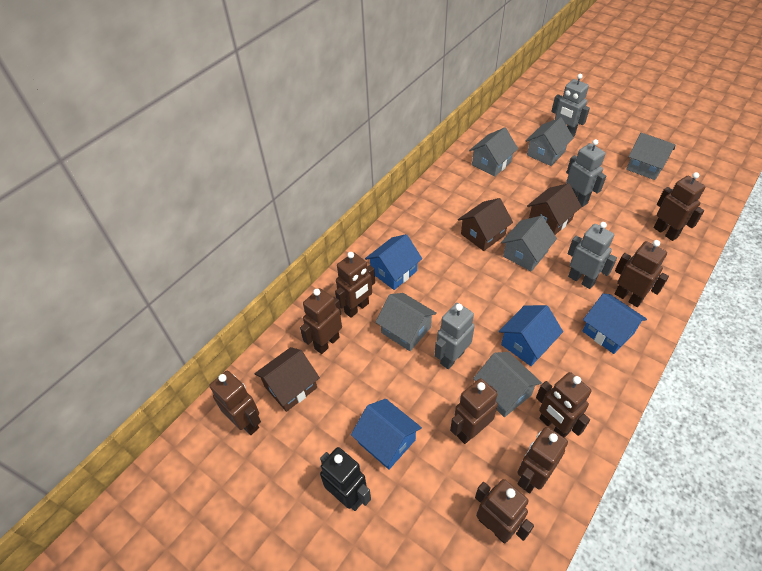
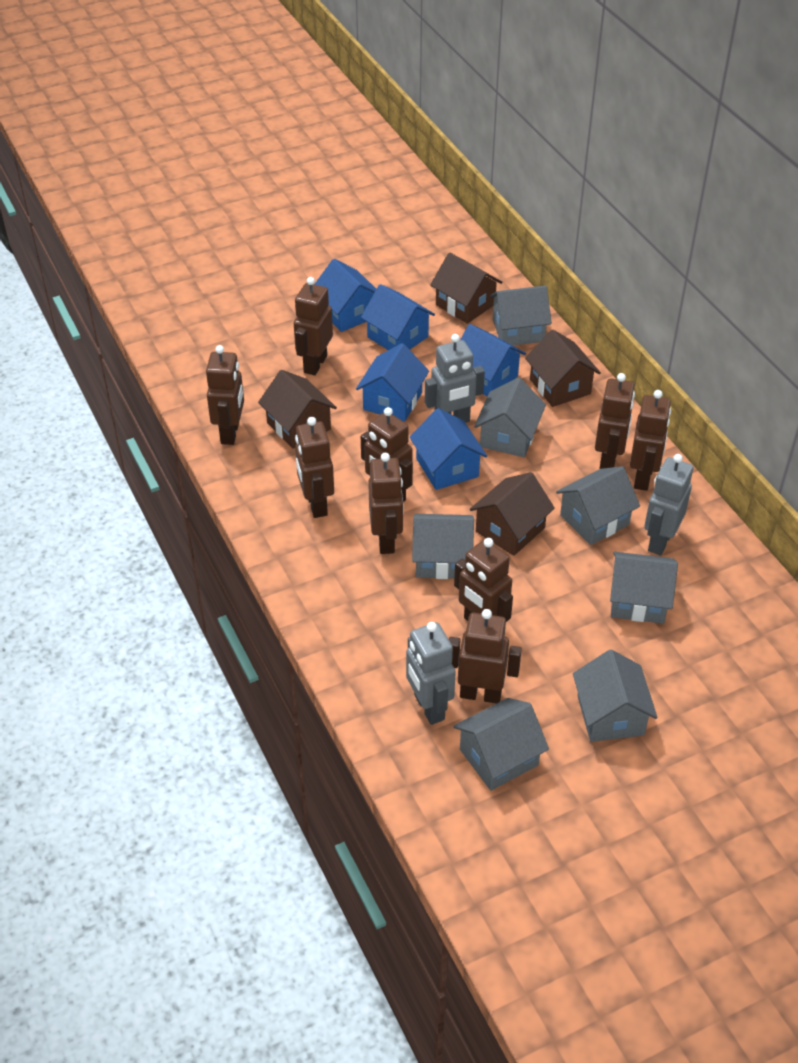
black robot: [320,447,371,511] = 1 -> none = 0
blue house: [351,399,422,469] [365,234,422,290] [499,305,563,366] [583,294,647,354] = 4 -> [314,259,376,332] [356,343,429,421] [361,284,435,350] [410,408,487,490] [460,324,526,396] = 5
brown house: [255,347,320,412] [458,198,513,251] [527,183,582,235] = 3 -> [258,370,337,449] [430,252,503,324] [470,472,555,556] [525,329,601,407] = 4
grey house: [376,293,437,351] [469,127,518,177] [473,352,542,417] [501,216,557,271] [526,117,573,166] [626,133,675,180] = 6 -> [412,514,474,579] [453,698,549,791] [474,378,546,457] [490,286,552,345] [556,466,640,545] [573,649,658,742] [610,552,678,624] = 7
grey robot: [435,303,475,369] [551,74,590,137] [566,139,606,207] [568,222,617,289] = 4 -> [406,622,456,725] [425,334,485,423] [644,454,693,556] = 3

